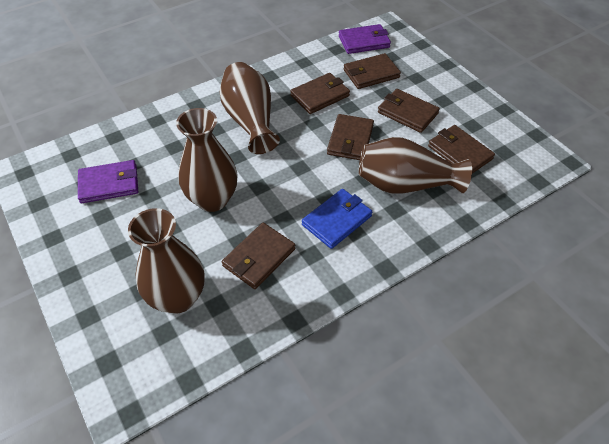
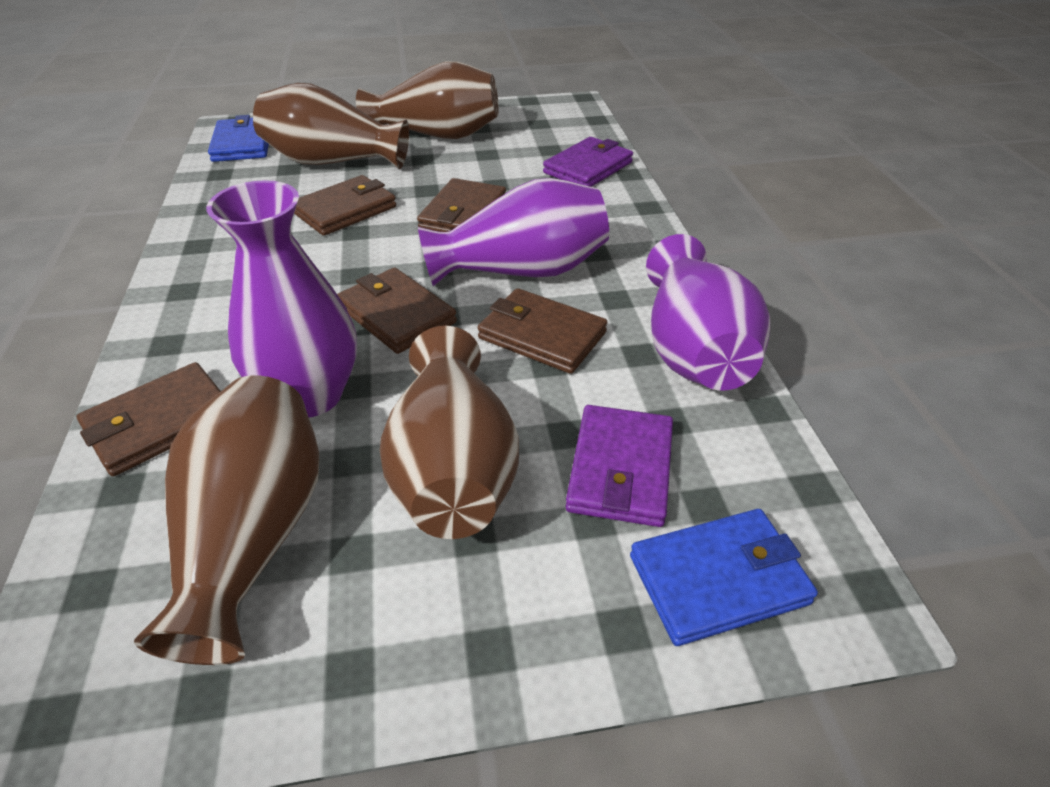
blue wallet: [302,189,372,249] = 1 -> [208,115,269,162] [630,509,818,646] = 2
brown wallet: [222,223,295,289] [290,73,350,114] [327,114,374,160] [344,53,401,89] [378,89,440,133] [428,125,495,174] = 6 -> [77,362,221,476] [294,175,396,236] [337,268,457,354] [417,178,506,232] [478,288,607,374] = 5
purple vase: none = 0 -> [206,180,357,418] [418,178,609,286] [646,234,770,391] = 3

